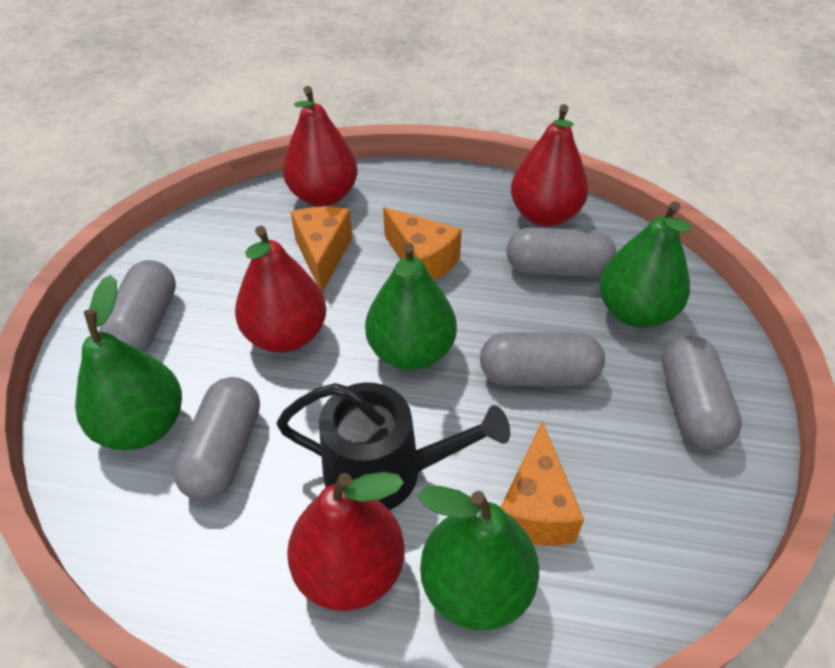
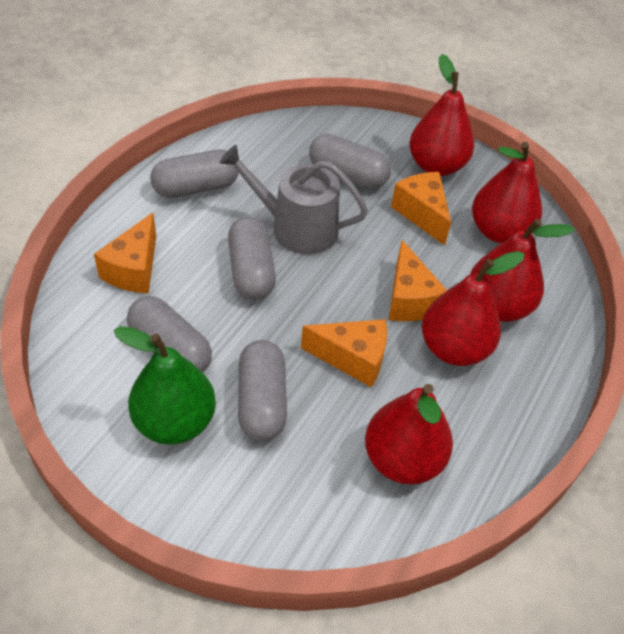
black watering can: [276,383,510,510] = 1 -> none = 0
green pear: [75,275,182,450] [365,243,457,370] [417,486,539,630] [599,201,691,328] = 4 -> [114,326,216,445] = 1
grey watering can: none = 0 -> [220,145,368,254] = 1
orange cheese: [291,207,352,292] [383,207,462,281] [500,421,584,546] = 3 -> [94,213,156,293] [301,319,387,388] [389,240,447,321] [391,172,451,245] = 4
red pear: [235,226,326,353] [283,86,358,207] [287,472,405,611] [511,104,588,226] = 4 -> [365,384,453,485] [409,54,474,176] [422,251,525,366] [470,219,575,322] [472,142,542,243] = 5

